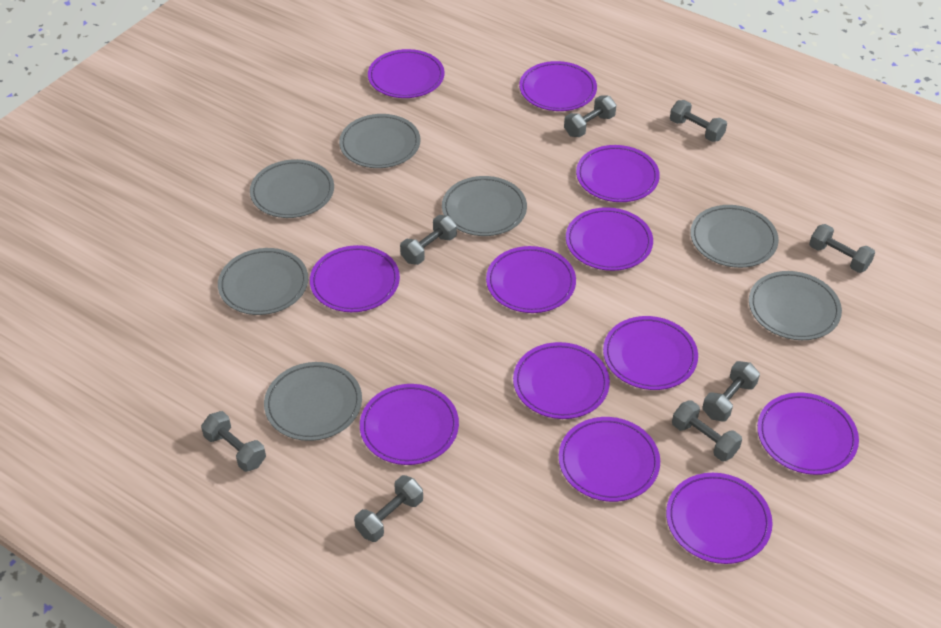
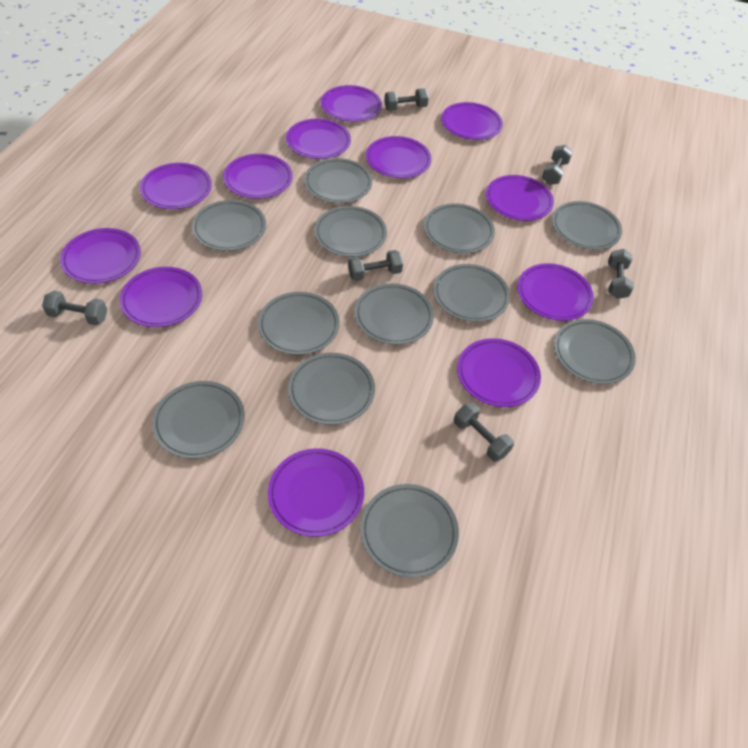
grey dumbbell: [201,411,266,472] [354,475,423,542] [400,215,457,265] [564,95,616,137] [670,100,727,142] [672,400,742,461] [702,361,760,422] [809,224,875,273] = 8 -> [42,291,107,325] [348,250,403,281] [384,88,429,111] [454,402,514,462] [542,145,573,185] [608,249,634,299] = 6
grey plate: [218,248,308,315] [250,159,334,218] [264,362,362,441] [339,114,420,168] [442,176,527,236] [690,205,779,268] [749,271,842,340] = 7 -> [152,381,245,459] [192,200,266,251] [258,292,340,355] [288,353,375,425] [304,158,372,203] [314,206,387,257] [354,283,434,345] [360,484,459,578] [424,203,495,253] [433,264,510,322] [552,201,622,250] [554,319,636,384] = 12

